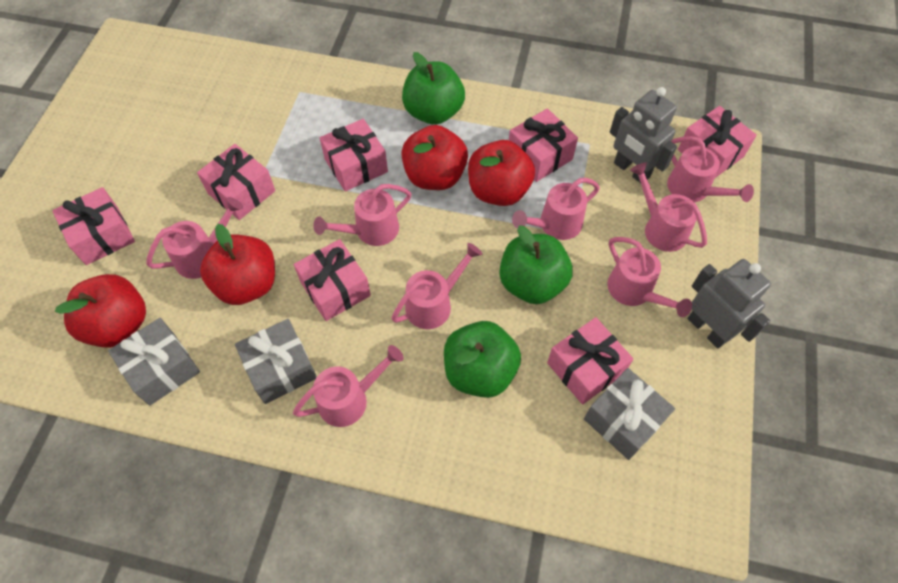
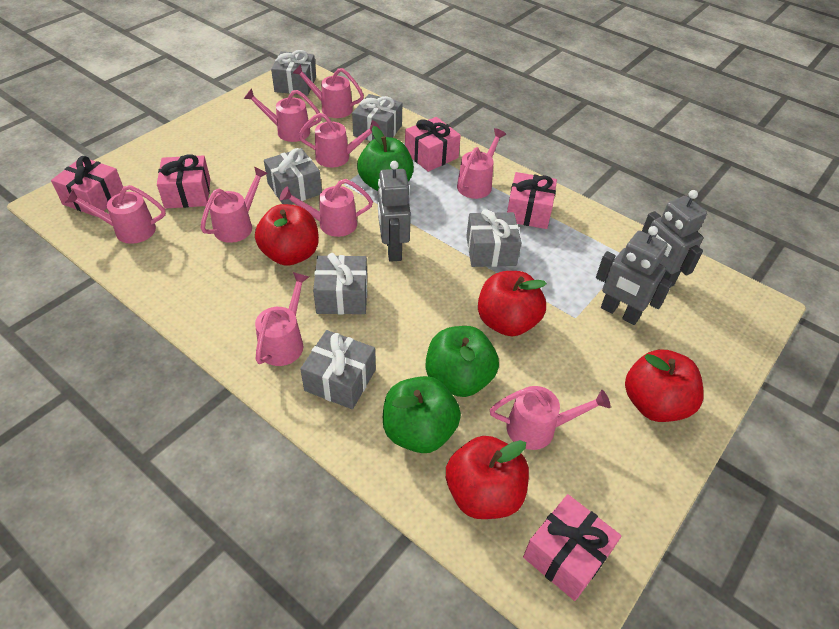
grey gift: [108,318,200,406] [235,319,317,404] [584,368,675,460] = 3 -> [264,148,322,205] [271,50,316,95] [300,330,376,409] [313,253,367,314] [352,94,402,141] [466,209,521,267] = 6
grey robot: [610,87,677,183] [687,259,771,349] = 2 -> [378,161,411,262] [596,226,672,325] [642,190,707,287] = 3
pink gift: [52,187,135,265] [197,144,275,220] [294,239,371,321] [320,119,388,191] [509,108,578,182] [547,317,633,405] [678,106,757,178] = 7 -> [51,156,123,217] [157,154,210,209] [405,117,461,172] [507,172,557,229] [523,494,622,601] = 5
pink watering can: [146,197,243,279] [293,345,403,427] [313,184,412,246] [391,243,482,329] [512,178,600,240] [608,237,692,317] [630,163,707,252] [667,136,754,202] = 8 -> [65,185,166,244] [200,167,268,243] [244,88,322,142] [255,272,309,366] [280,179,373,237] [293,64,364,118] [298,113,380,167] [457,128,506,199] [490,386,611,450] = 9

